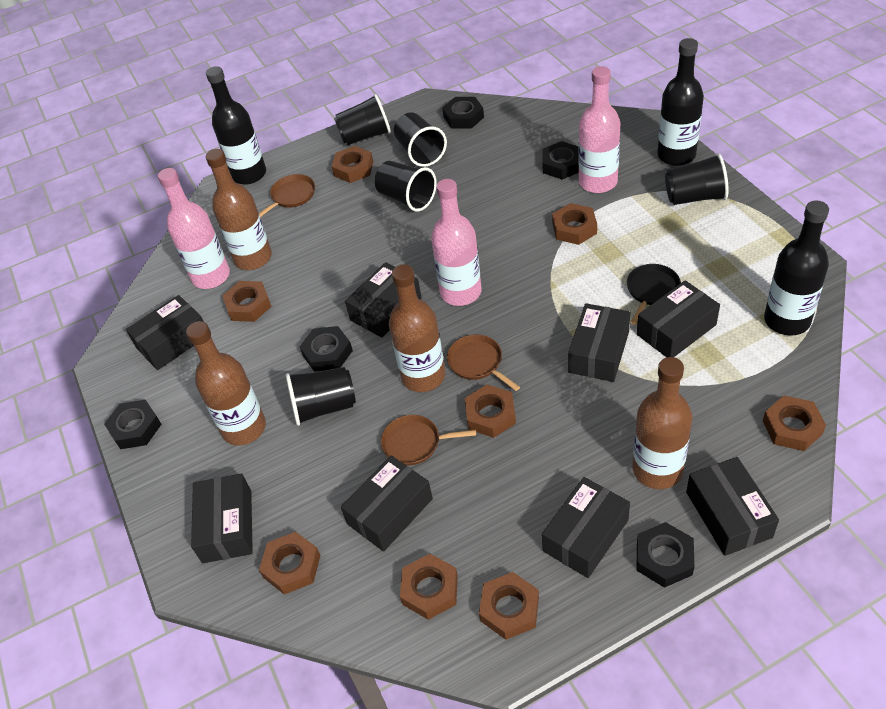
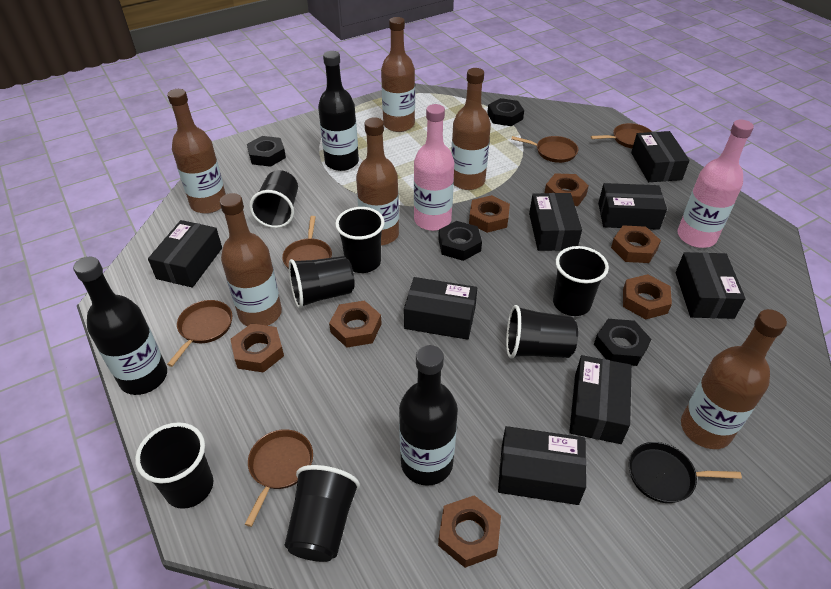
black cup: [286,367,356,426] [334,94,391,145] [375,161,437,212] [394,112,447,167] [665,153,728,205] = 5 -> [135,422,213,509] [249,170,298,228] [285,465,360,562] [289,256,355,309] [335,207,385,273] [506,305,578,359] [553,246,609,316] = 7
black nut: [104,400,162,449] [300,326,353,372] [442,97,484,129] [542,141,579,179] [636,522,694,588] = 5 -> [247,136,286,167] [438,221,482,261] [487,98,524,126] [594,319,651,366] = 4
brown bottle: [186,321,266,446] [206,149,272,270] [389,265,445,392] [632,357,693,489] = 4 -> [167,89,226,214] [220,193,282,326] [356,117,399,245] [381,17,415,132] [451,68,491,190] [681,309,787,449] = 6
brown nut: [222,281,272,322] [259,532,320,595] [332,146,373,183] [400,554,458,620] [465,385,516,438] [479,572,539,640] [552,203,597,245] [763,396,826,451] = 8 -> [230,323,284,373] [329,300,382,348] [438,495,501,568] [469,195,510,233] [545,173,589,206] [611,225,661,263] [623,274,672,319] = 7
brown pan: [259,174,315,217] [381,415,476,465] [447,335,520,391] = 3 -> [167,300,232,367] [245,429,313,527] [282,216,332,269] [512,136,578,163] [591,123,652,148] = 5
pink bottle: [158,168,230,289] [431,179,482,306] [579,66,620,193] = 3 -> [414,104,454,231] [678,120,754,248] = 2

